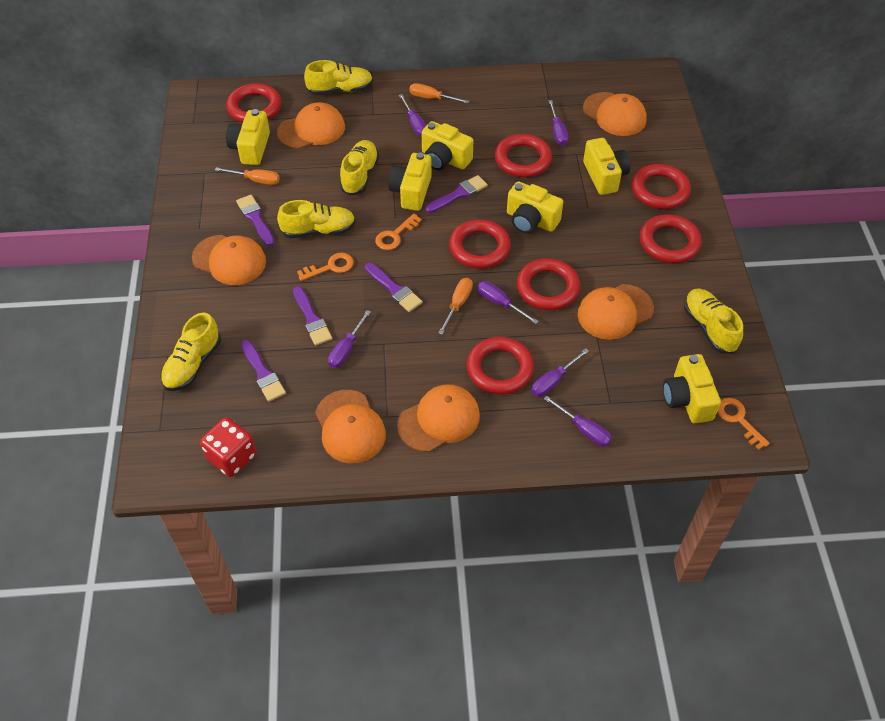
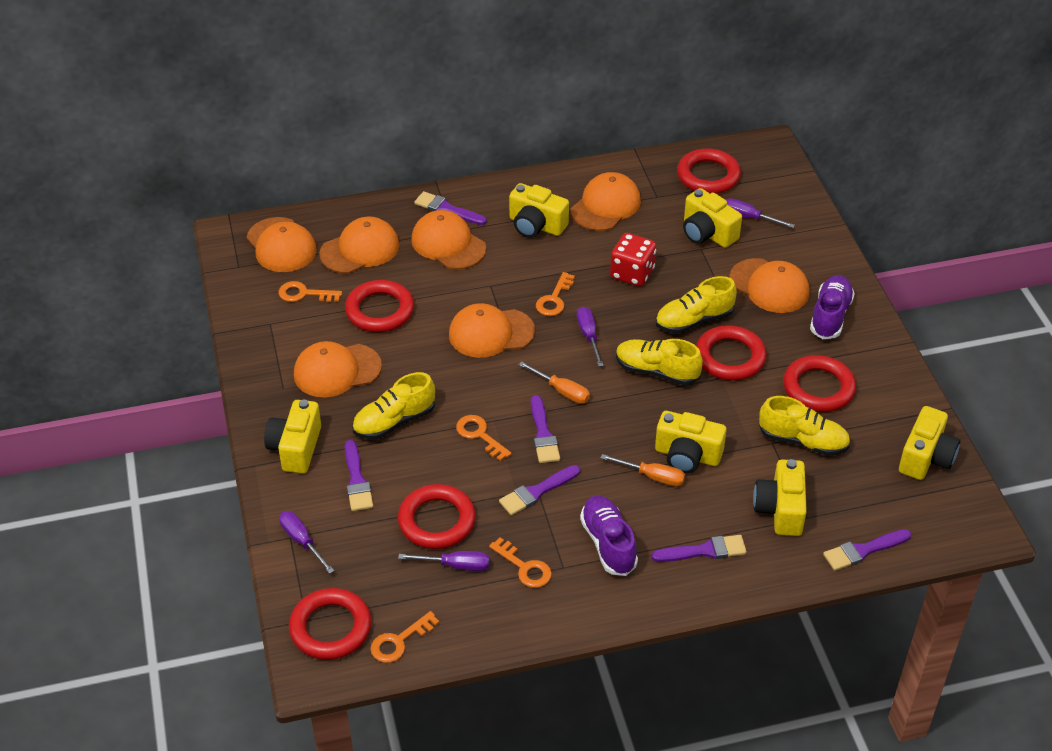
orange cap: [192,235,266,285] [277,102,345,149] [315,390,386,463] [397,384,480,452] [578,284,654,340] [583,92,647,136] = 6 -> [247,217,317,272] [294,341,382,397] [319,217,399,274] [411,210,486,270] [449,303,535,358] [571,172,641,231] [729,258,810,313] = 7
orange key: [297,253,354,281] [375,213,422,250] [717,398,770,450] = 3 -> [279,281,342,302] [370,611,440,663] [456,415,511,461] [489,537,552,588] [536,272,575,316] = 5
orange screwdriver: [215,167,280,185] [409,83,469,103] [438,278,473,335] = 3 -> [519,361,590,404] [600,454,685,486] = 2
purple brush: [236,195,274,246] [241,340,286,402] [293,286,332,346] [365,263,422,312] [425,175,488,213] = 5 -> [345,440,373,511] [414,191,487,225] [499,465,580,515] [531,395,560,463] [652,535,747,562] [823,529,911,571] = 6
purple screwdriver: [328,310,371,368] [399,94,427,137] [477,281,539,324] [531,348,589,397] [544,395,612,446] [548,100,569,146] = 6 -> [279,511,334,574] [398,551,490,571] [577,306,604,367] [726,198,795,228] = 4
purple shoe: none = 0 -> [580,495,638,576] [810,275,855,339] = 2
red ring: [226,83,282,123] [449,219,511,269] [467,337,534,395] [495,134,552,177] [517,258,580,310] [632,164,691,209] [640,214,702,263] = 7 -> [289,588,372,660] [345,280,414,332] [398,484,476,549] [677,148,741,194] [696,325,767,381] [783,355,856,412] = 6
yellow shoe: [160,312,221,391] [277,200,356,238] [304,60,373,95] [340,140,379,196] [684,289,743,354] = 5 -> [352,372,435,439] [616,339,703,385] [656,276,737,334] [759,396,850,456] = 4

